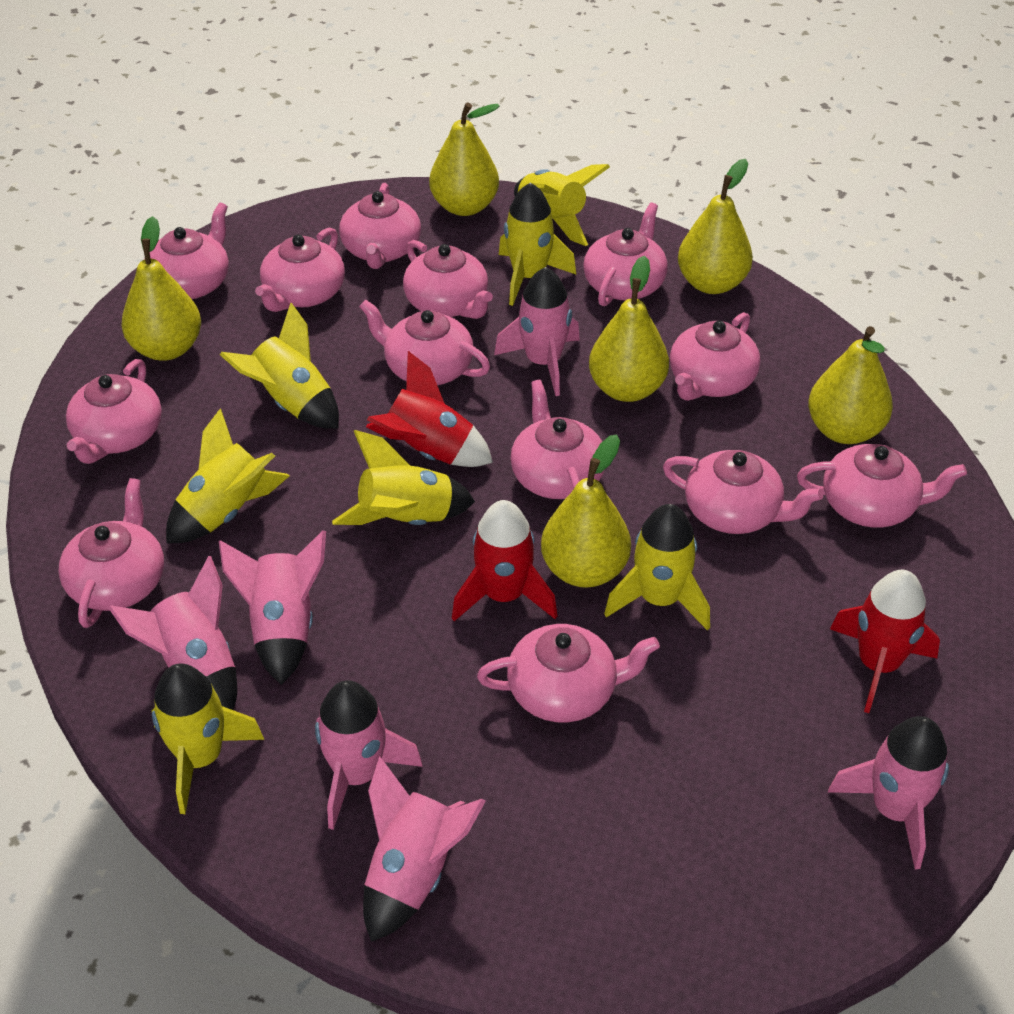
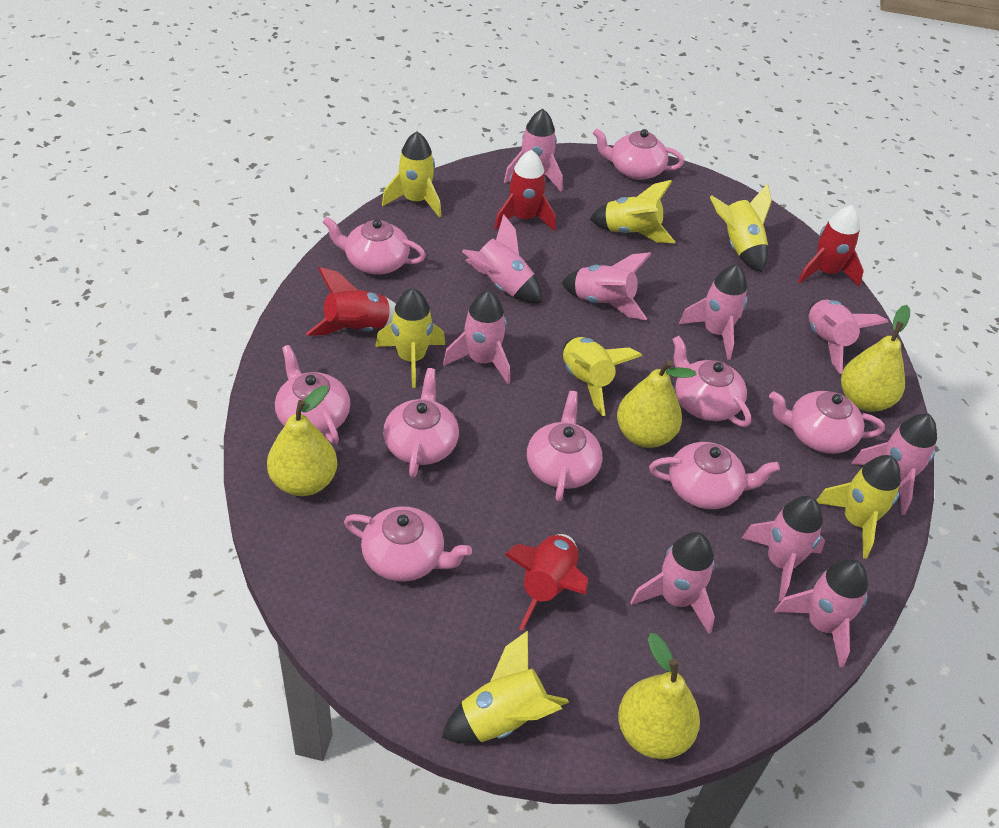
pink rocket: [108,556,237,710] [219,530,326,685] [315,680,422,830] [363,756,486,942] [494,267,580,396] [828,716,949,870] = 6 -> [443,291,510,384] [462,214,542,303] [504,109,563,191] [562,252,651,320] [630,532,715,634] [679,264,748,360] [742,496,825,601] [775,559,868,668] [809,300,889,374] [851,414,937,515] = 10
pink teapot: [59,478,164,628] [66,359,162,464] [144,202,229,299] [255,227,345,312] [339,183,421,269] [359,299,490,385] [403,240,493,319] [477,624,660,722] [510,380,605,499] [583,203,668,306] [663,450,823,534] [670,312,760,401] [797,444,967,528] = 13 -> [275,345,350,444] [322,217,426,275] [344,506,472,582] [383,368,459,478] [527,391,602,502] [593,128,684,180] [649,442,780,509] [672,336,751,427] [769,391,885,454] = 9
red rocket: [366,351,493,467] [452,500,557,621] [830,569,940,713] = 3 -> [306,267,396,336] [494,150,556,231] [505,534,588,631] [798,205,864,287] = 4
yellow pear: [122,216,201,361] [429,102,500,216] [541,435,631,588] [589,256,669,402] [678,159,753,294] [808,326,893,444] = 6 -> [267,386,337,496] [617,360,696,448] [618,633,700,759] [841,305,910,412] = 4

